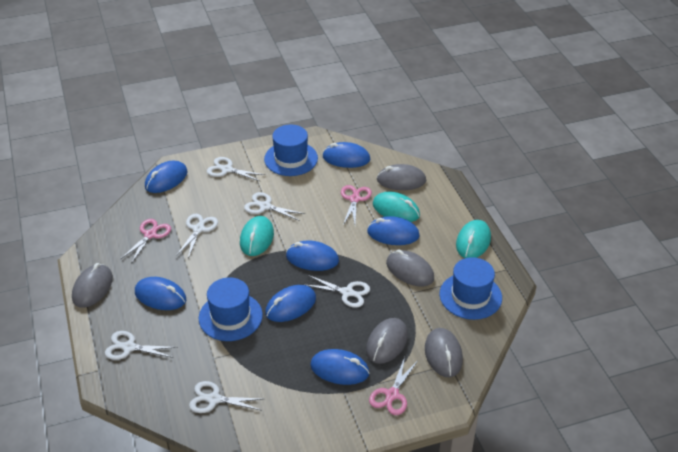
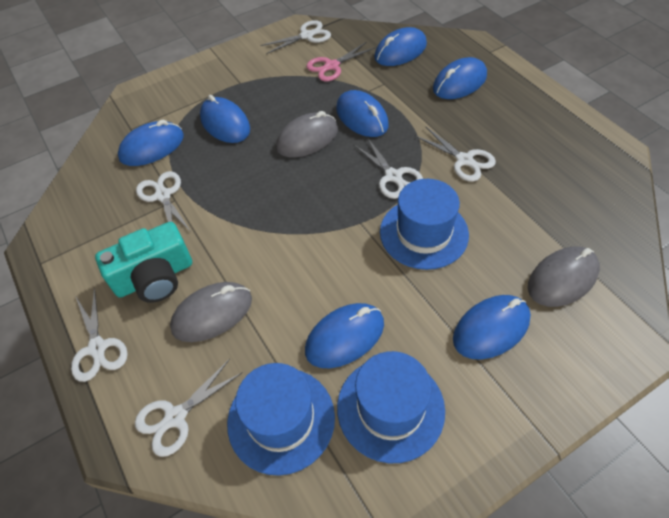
grey mouse: [72,263,113,308] [366,318,408,364] [377,164,426,190] [386,250,434,286] [425,328,463,377] = 5 -> [170,282,252,342] [276,111,338,157] [528,246,600,307] = 3
pink scissors: [121,219,171,263] [341,185,372,225] [369,357,418,415] = 3 -> [306,42,375,81] = 1
turquoise camera: none = 0 -> [95,222,192,303] = 1
turquoise mouse: [240,216,274,256] [373,191,420,222] [456,220,491,258] = 3 -> none = 0

